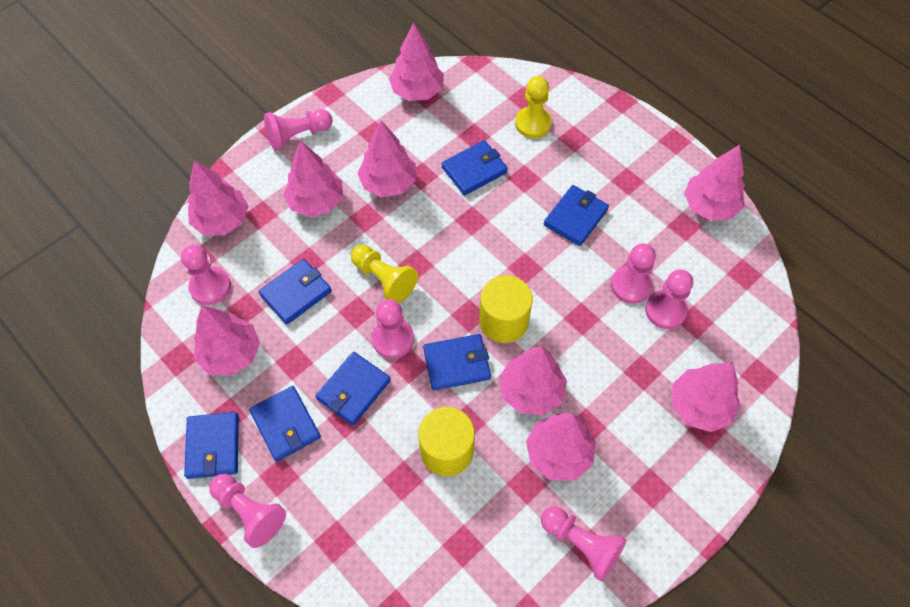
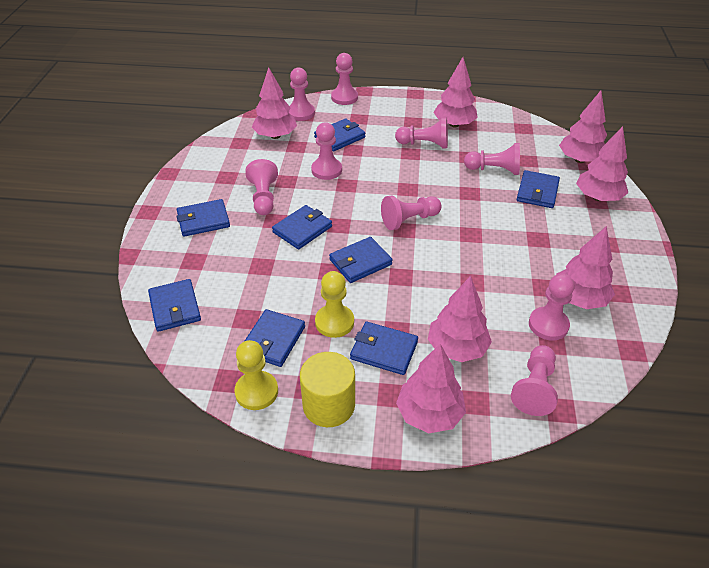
blue wallet: [184,412,239,479] [249,386,321,462] [259,259,332,325] [316,352,391,425] [423,334,491,391] [442,140,508,195] [544,185,609,246] = 7 -> [148,279,201,332] [177,199,230,237] [245,309,305,367] [272,205,332,250] [314,118,365,151] [329,237,392,283] [350,321,418,375] [517,170,560,208] = 8
pink pawn: [181,245,231,305] [209,474,286,548] [264,109,333,151] [372,299,414,359] [541,506,627,581] [611,243,656,304] [645,269,693,329] = 7 -> [246,159,278,215] [289,67,315,121] [311,122,342,180] [331,53,358,105] [381,195,441,230] [395,118,448,149] [464,143,520,175] [511,345,558,416] [529,274,574,340] = 9
pink tree: [188,160,249,235] [194,305,260,376] [283,140,343,217] [357,120,416,197] [389,22,444,101] [500,346,567,416] [526,412,596,481] [672,362,740,432] [684,145,745,221] = 9 -> [252,67,297,139] [396,344,466,433] [428,276,492,362] [433,57,478,127] [556,226,615,309] [559,91,607,163] [576,126,628,201] = 7
yellow cylinder: [418,407,475,476] [479,275,533,343] = 2 -> [300,352,355,427] = 1

